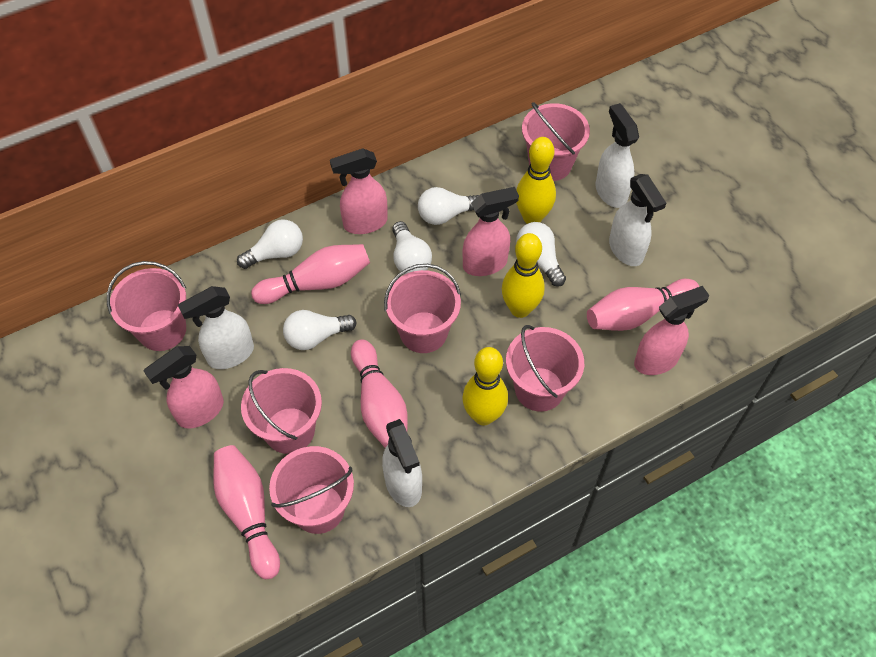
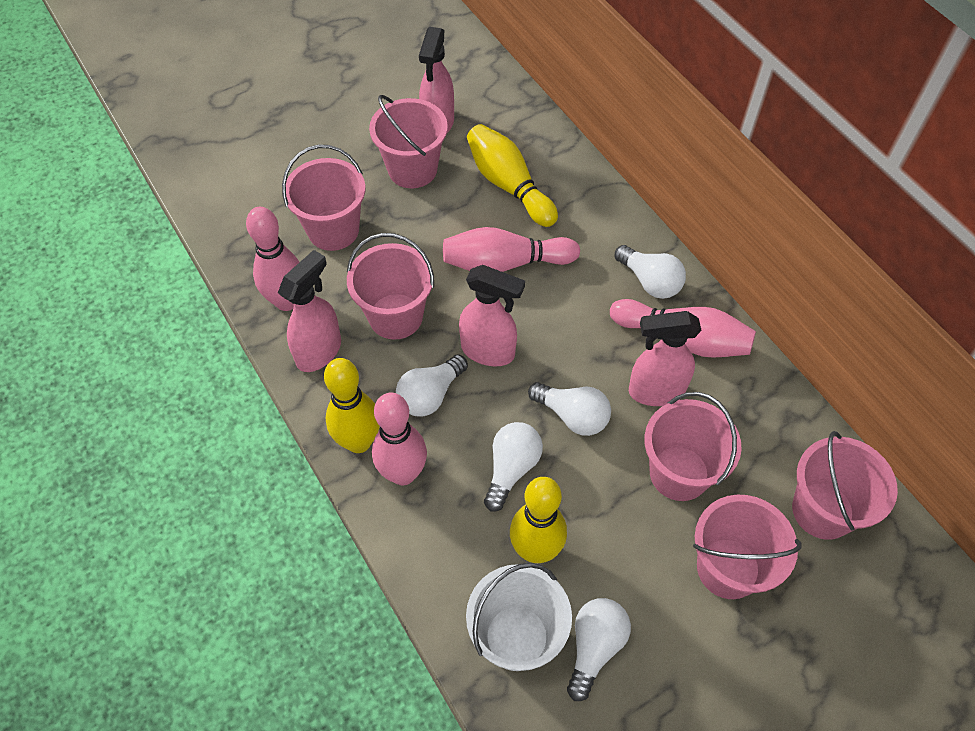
white bucket: none = 0 -> [466,563,572,671] = 1
white spray bottle: [178,286,254,369] [382,419,422,507] [595,103,639,208] [609,174,666,266] = 4 -> none = 0

